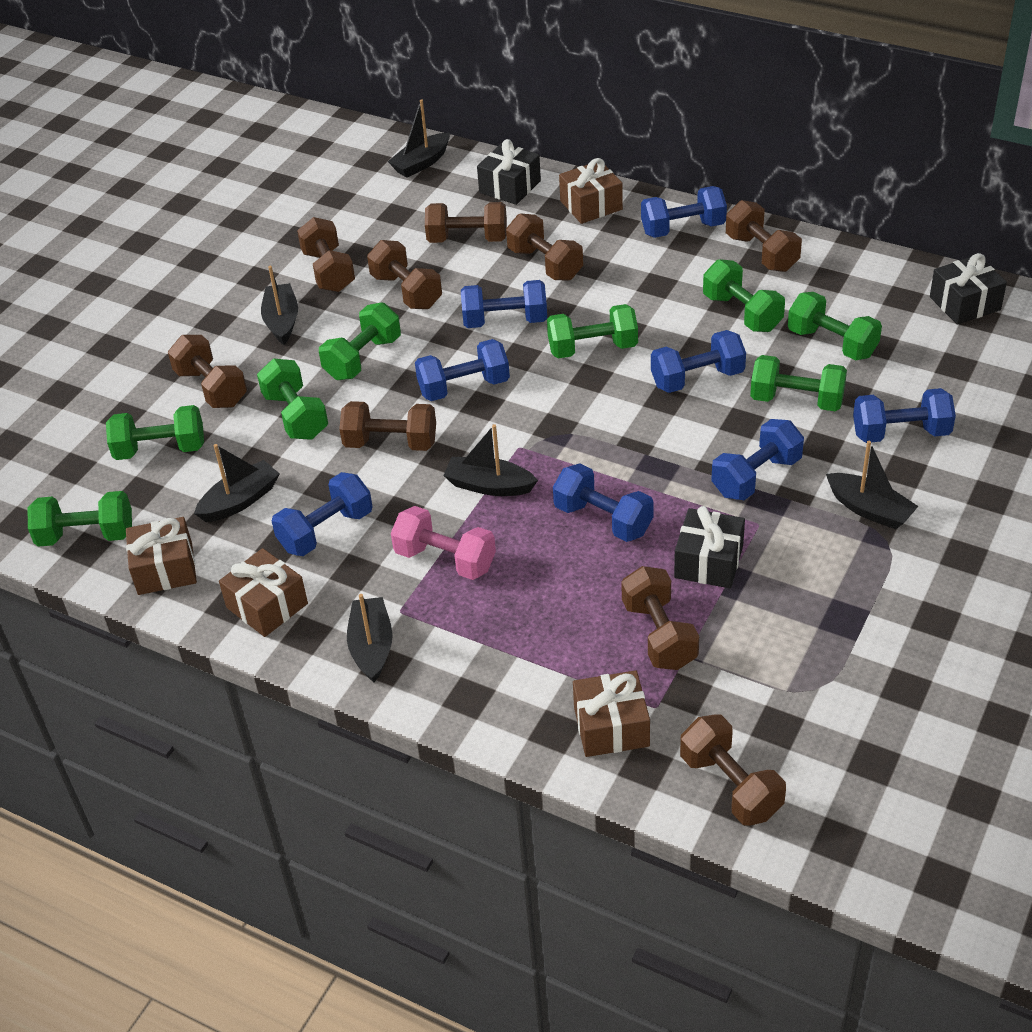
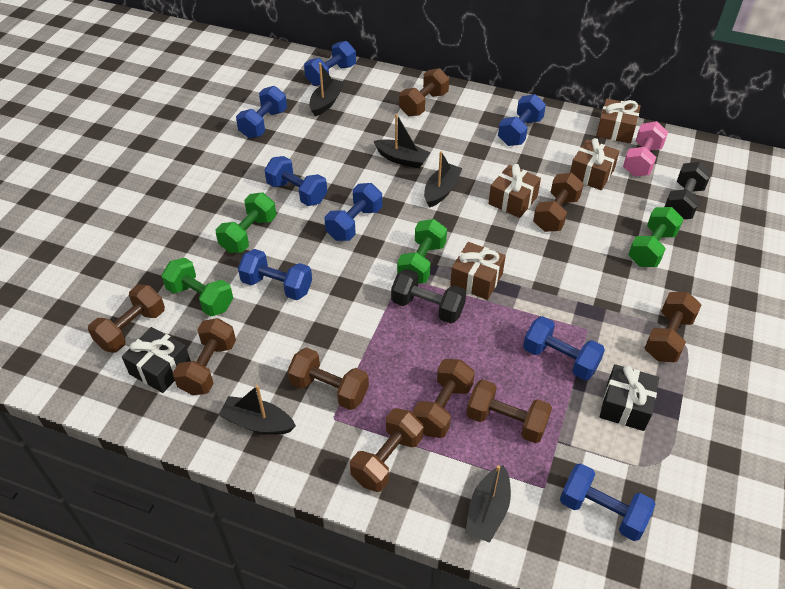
black boat: [194,444,280,522] [261,266,298,345] [347,594,393,683] [388,99,450,177] [443,424,538,496] [826,441,918,529] = 6 -> [219,385,296,435] [309,63,344,116] [373,114,430,168] [424,151,463,208] [465,465,511,543] = 5
black dumbbell: none = 0 -> [391,269,466,323] [665,162,712,219] = 2
black gift: [477,139,541,205] [674,506,745,588] [930,253,1007,325] = 3 -> [122,327,191,393] [600,364,659,431] = 2
green dumbbell: [28,491,132,547] [106,405,204,460] [257,358,328,440] [319,302,401,380] [547,304,638,359] [703,259,785,332] [750,355,847,411] [788,292,882,360] = 8 -> [162,258,233,316] [216,193,276,253] [397,219,447,284] [628,207,683,267] = 4

